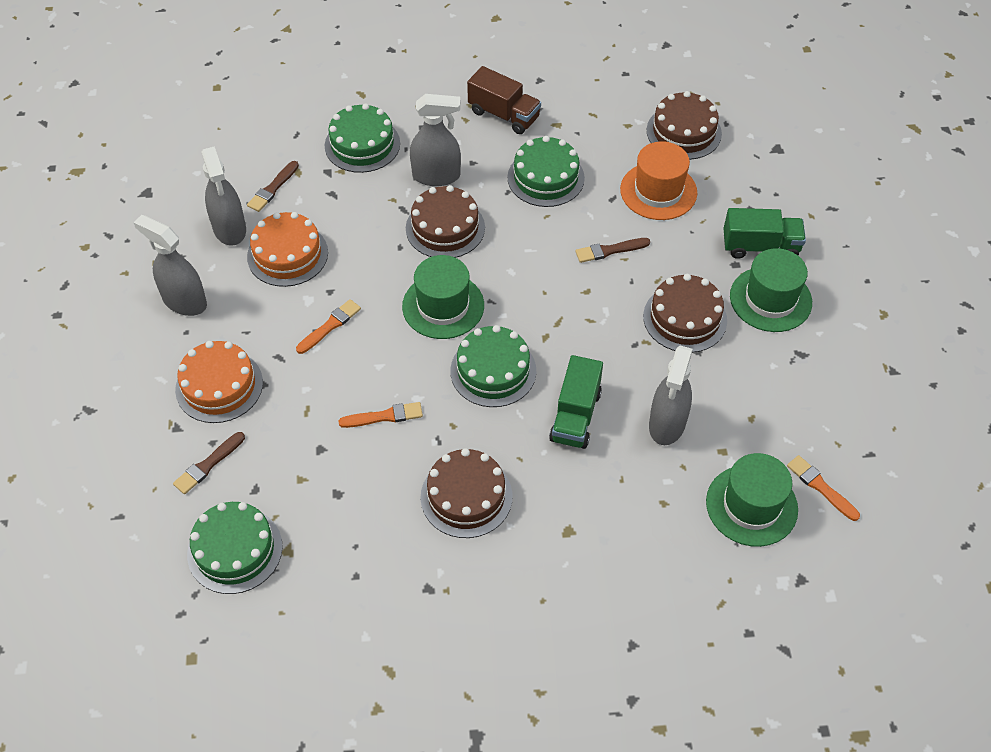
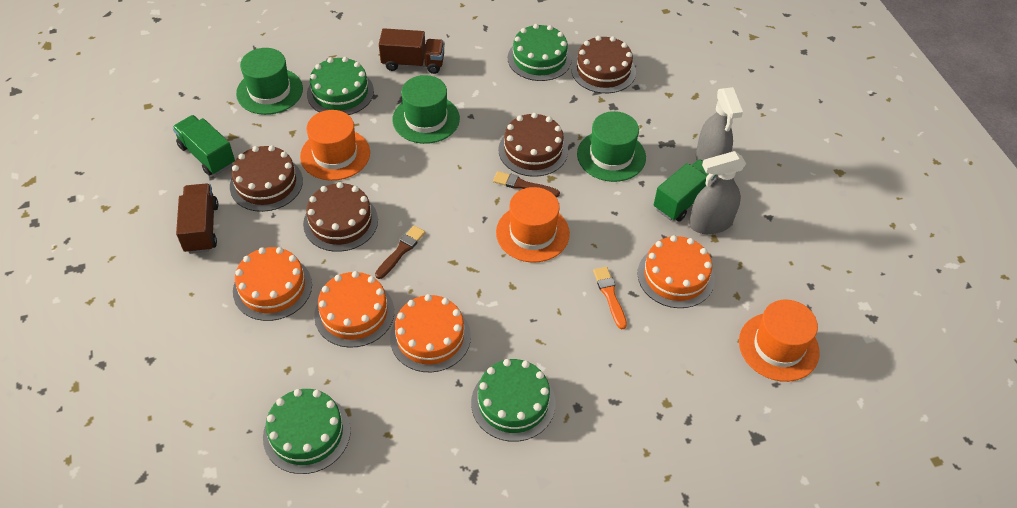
brown brush: [173,432,245,494] [247,161,299,212] [575,238,650,263] = 3 -> [375,225,425,279] [493,171,560,197] = 2
brown truck: [467,66,541,134] = 1 -> [176,183,218,254] [379,28,445,74] = 2
grey spray bottle: [133,215,207,316] [201,146,246,246] [410,94,461,186] [649,346,693,445] = 4 -> [689,151,746,234] [696,87,743,161] = 2
orange brush: [296,299,361,354] [338,402,423,428] [787,455,860,521] = 3 -> [593,267,627,329] = 1
orange cake: [175,341,263,423] [247,212,328,287] = 2 -> [233,247,312,321] [314,271,394,348] [390,294,471,372] [638,235,715,308] = 4
orange hat: [620,141,697,220] = 1 -> [300,110,370,181] [496,187,570,263] [739,300,820,382] = 3

